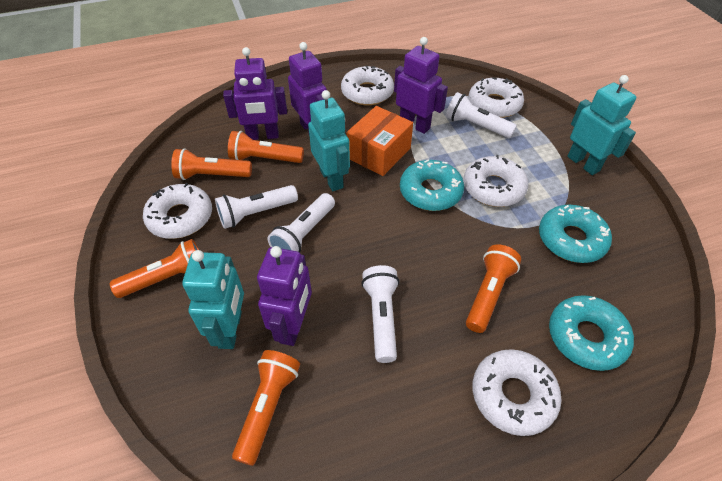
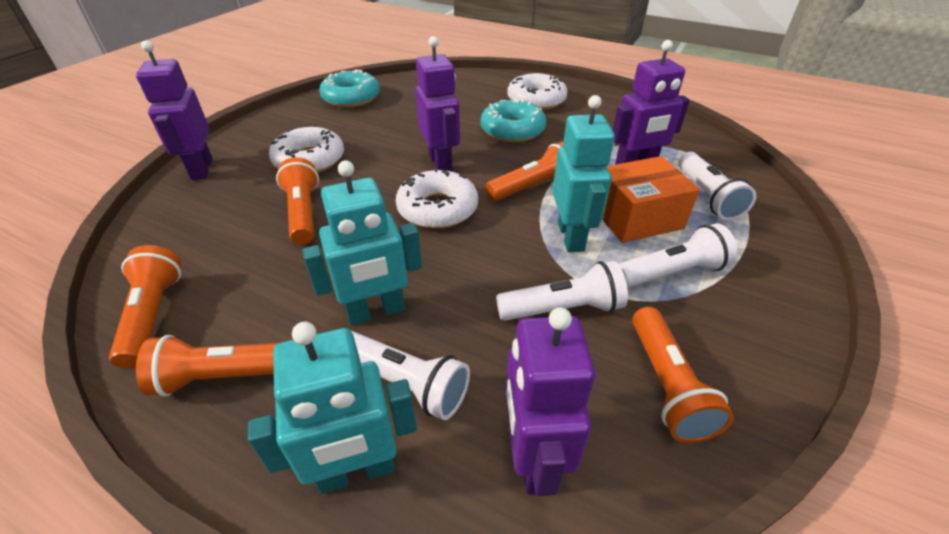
turquoise donut: [400,160,464,211] [539,205,612,263] [549,295,634,371] = 3 -> [319,69,380,108] [480,98,546,143] = 2
white donut: [143,183,212,239] [341,66,394,105] [463,155,528,207] [468,77,524,118] [472,349,562,436] = 5 -> [269,127,344,173] [396,168,478,229] [507,73,568,110] = 3

